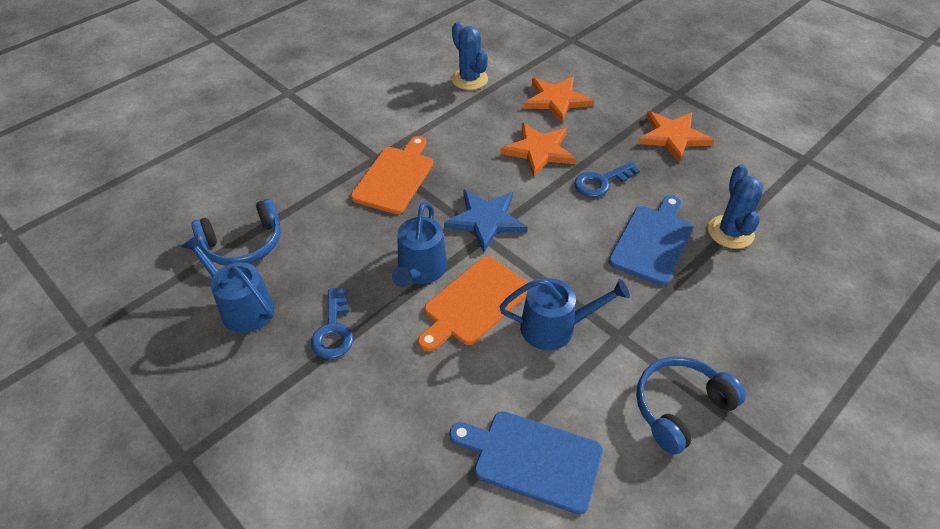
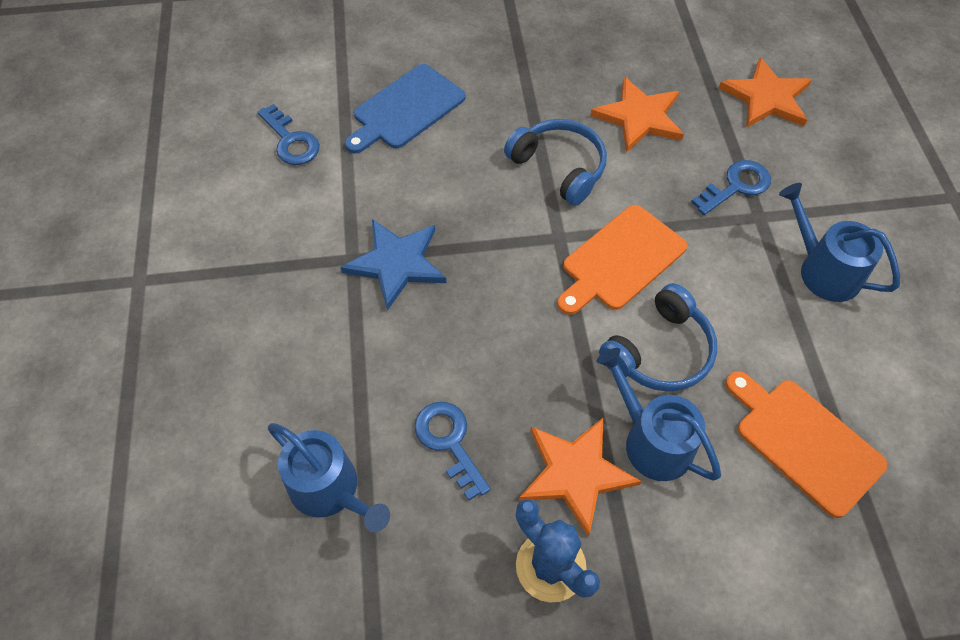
blue cactus: [451,22,488,90] [708,165,763,249] = 2 -> [516,499,600,603] = 1
blue cutting board: [449,411,603,515] [609,196,693,286] = 2 -> [345,64,465,154] = 1
blue key: [311,288,353,359] [574,162,640,197] = 2 -> [258,104,320,165] [414,402,491,500] [691,160,771,215] = 3

